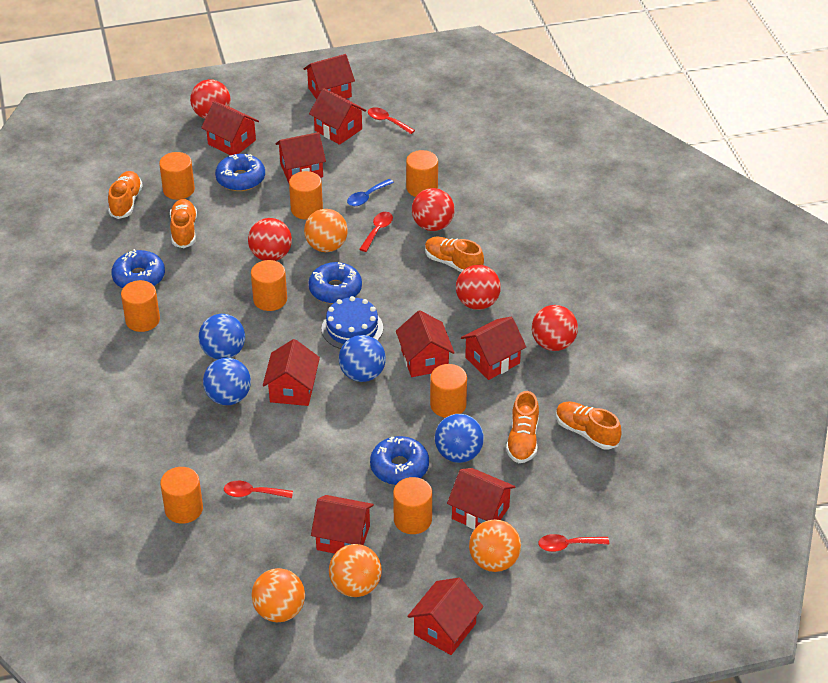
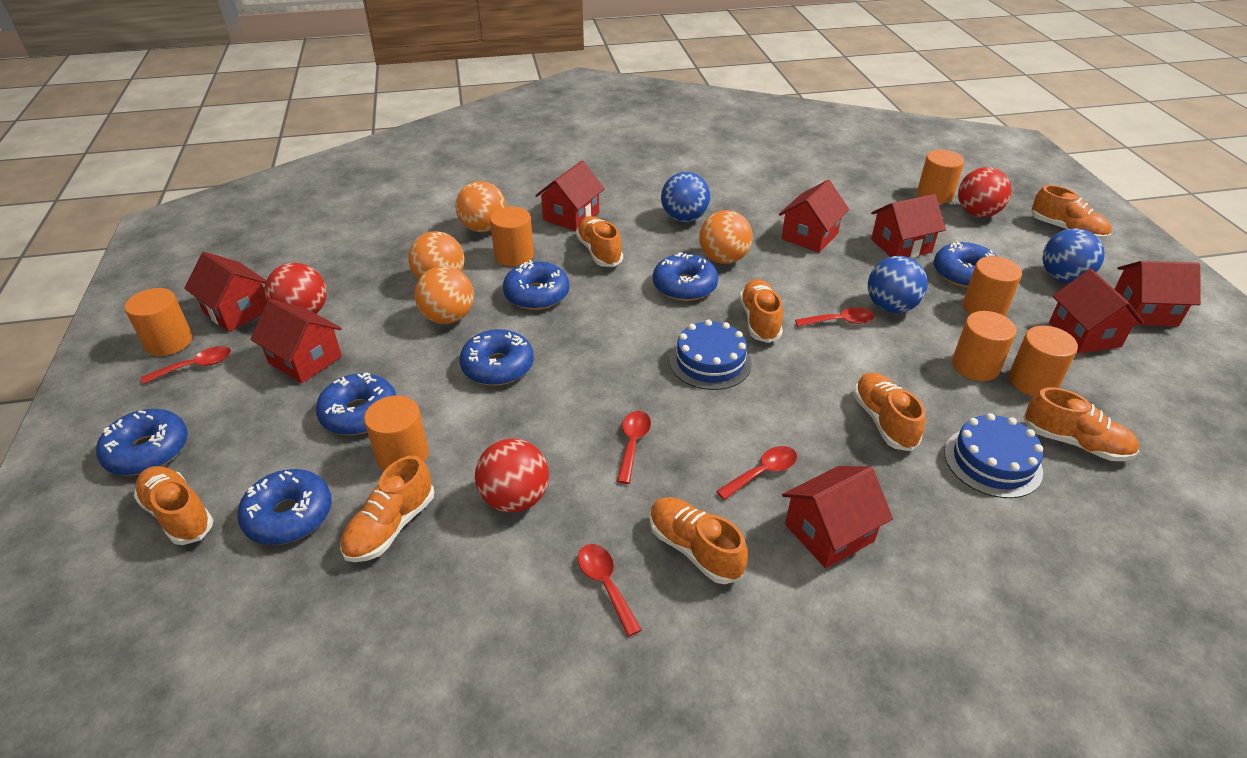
blue ball: [199,314,245,360] [203,358,251,405] [339,335,386,382] [435,414,484,463] = 4 -> [661,172,710,222] [868,256,928,313] [1042,228,1105,283] = 3
blue cake: [321,296,383,349] = 1 -> [669,320,752,390] [944,413,1043,498] = 2
blue donut: [111,249,165,288] [215,154,265,191] [308,262,362,304] [370,436,429,485] = 4 -> [96,409,188,476] [237,469,332,545] [316,372,396,435] [459,329,534,386] [503,260,569,310] [653,252,718,301] [934,241,996,288] = 7
blue spoon: [347,179,394,206] = 1 -> none = 0
orange cylinder: [121,280,160,332] [159,152,195,200] [160,467,203,524] [251,260,287,311] [289,171,323,220] [393,477,432,534] [406,150,438,197] [430,364,467,418] = 8 -> [125,288,192,356] [364,396,429,471] [490,207,534,266] [917,150,964,204] [952,311,1016,381] [963,256,1022,316] [1009,326,1078,396] = 7
orange shoe: [108,171,143,219] [170,199,197,248] [425,237,484,272] [506,391,539,463] [556,401,622,450] = 5 -> [134,466,213,545] [340,455,434,562] [576,216,623,267] [650,497,748,584] [739,279,783,343] [854,372,925,451] [1023,387,1139,461] [1031,185,1112,240] = 8
red ball: [190,79,230,119] [248,218,292,261] [412,188,454,231] [456,265,501,310] [532,305,578,351] = 5 -> [265,263,327,314] [475,438,549,513] [958,167,1012,217] = 3
red house: [201,101,259,155] [263,339,320,406] [275,132,326,183] [304,54,355,99] [309,88,366,145] [311,495,374,554] [396,310,455,377] [407,578,483,655] [447,468,516,529] [461,317,526,380] = 10 -> [184,252,267,332] [250,299,342,384] [535,161,605,231] [779,180,849,253] [782,466,893,568] [871,194,946,258] [1049,269,1144,354] [1115,261,1201,326] = 8
red spoon: [224,481,293,498] [359,212,393,252] [368,107,415,134] [538,534,609,552] = 4 -> [141,346,231,384] [578,544,642,637] [617,411,651,484] [716,446,797,500] [795,307,875,327] = 5

